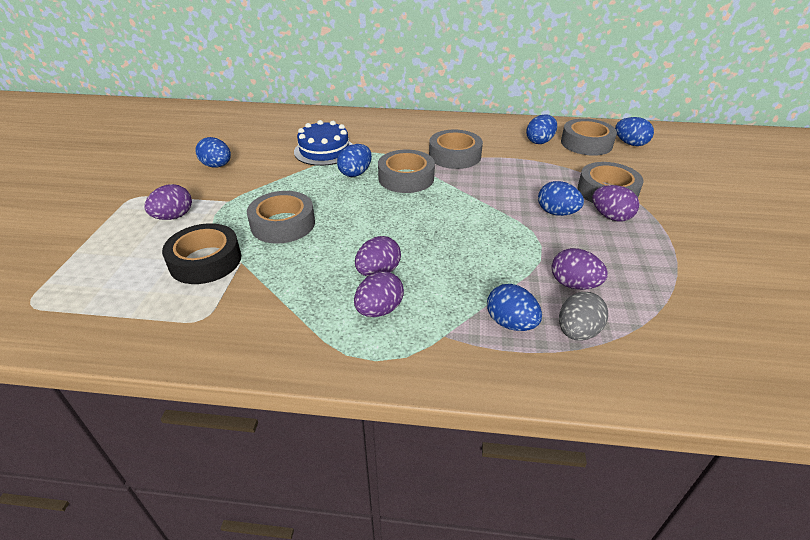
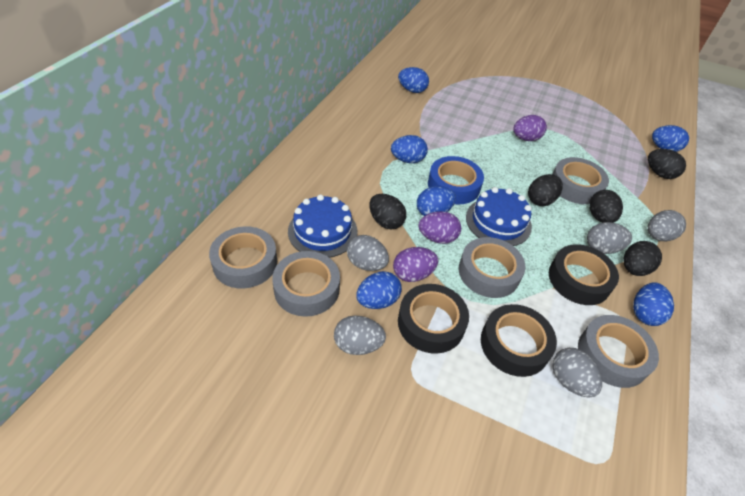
black egg: none = 0 -> [369,194,406,229] [528,174,563,206] [589,190,623,223] [624,241,662,276] [648,149,686,179] = 5
black tape: [162,223,241,284] = 1 -> [398,284,469,354] [481,304,557,377] [549,244,619,305] = 3
blue cake: [294,120,353,166] = 1 -> [288,194,358,258] [466,187,532,246] = 2
blue tape: none = 0 -> [428,156,484,204] = 1
grey egg: [559,292,608,341] = 1 -> [334,315,386,355] [347,235,389,271] [552,348,602,398] [587,222,632,254] [648,210,686,241] = 5
purple egg: [144,184,192,220] [354,271,404,317] [355,236,401,277] [552,248,608,290] [592,185,639,222] = 5 -> [393,247,438,282] [418,211,461,244] [513,115,547,141] = 3

